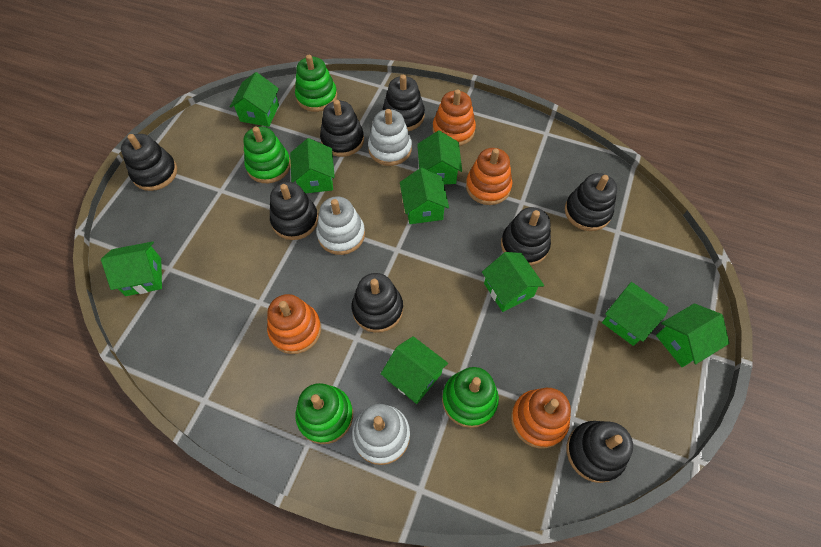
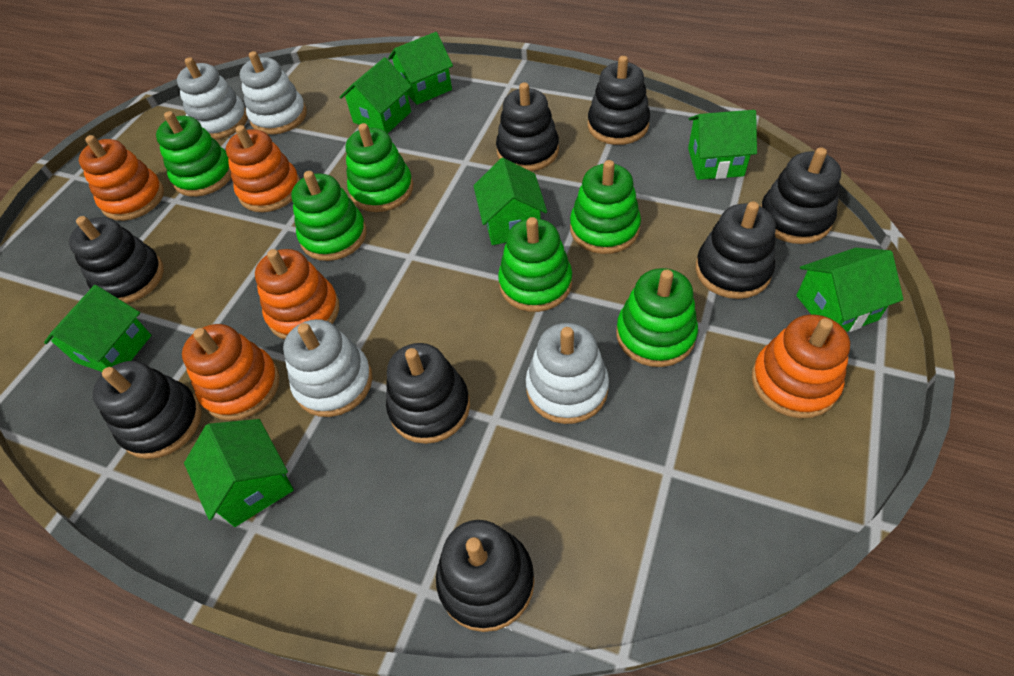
green house: [101,241,162,296] [230,72,279,127] [290,138,335,193] [381,336,448,404] [400,168,449,224] [417,130,462,184] [482,252,544,312] [602,282,669,346] [656,303,729,367] = 9 -> [44,285,151,372] [184,419,294,527] [339,57,412,133] [388,32,453,105] [473,158,547,245] [688,110,757,180] [796,248,904,332] = 7
green stacking toy: [243,127,291,183] [295,55,337,112] [295,383,353,444] [442,367,499,428] = 4 -> [156,111,231,197] [291,171,366,261] [346,123,413,212] [498,217,572,312] [570,160,641,254] [616,268,698,367] = 6
orange stacking toy: [267,294,321,354] [432,89,476,146] [466,148,512,205] [511,388,571,448] = 4 -> [79,135,164,221] [182,324,280,421] [226,125,300,212] [255,249,339,340] [752,315,850,418] = 5
white stacking toy: [316,196,365,255] [352,404,410,465] [368,109,412,166] = 3 -> [177,57,248,140] [240,51,307,135] [283,319,373,417] [526,323,609,424] = 4

